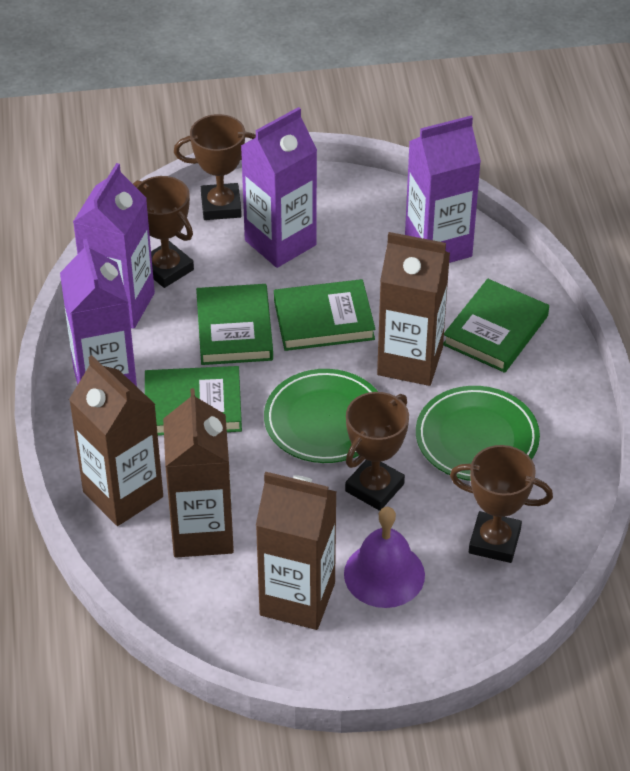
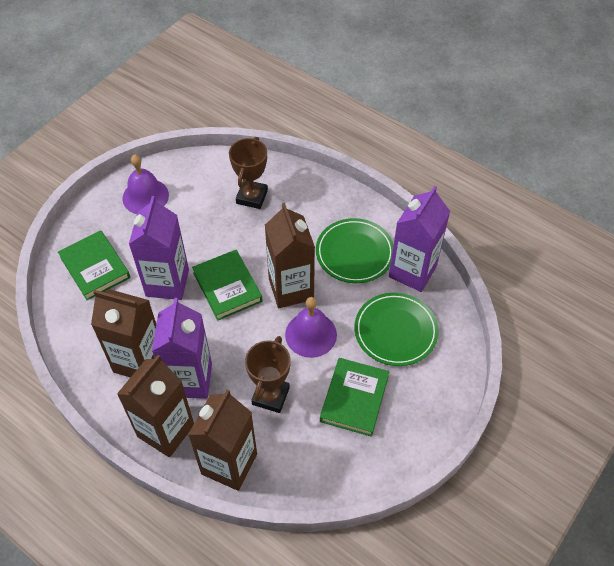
brown trophy: [133,176,194,288] [174,114,256,220] [345,392,409,511] [450,445,553,563] = 4 -> [229,137,268,209] [245,336,291,413] = 2
green book: [145,366,242,436] [196,284,273,365] [274,279,375,351] [443,279,549,373] = 4 -> [58,230,130,300] [192,250,263,321] [320,358,389,437] = 3
purple bell: [344,507,425,608] = 1 -> [122,154,169,214] [285,297,337,358] = 2
purple carton: [60,239,137,387] [73,163,155,329] [241,107,317,268] [405,116,481,263] = 4 -> [129,196,189,300] [152,298,212,399] [389,186,450,292] = 3

